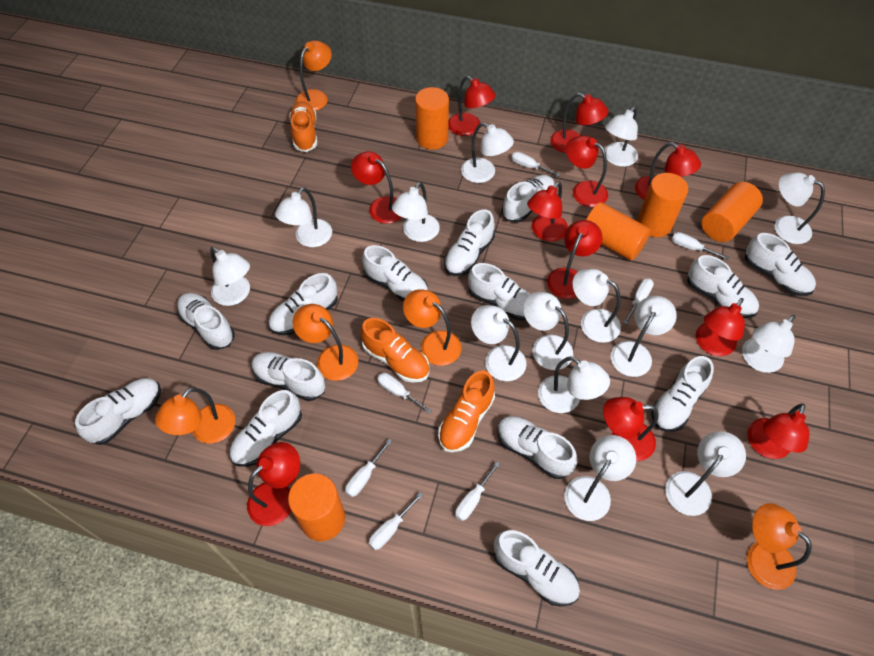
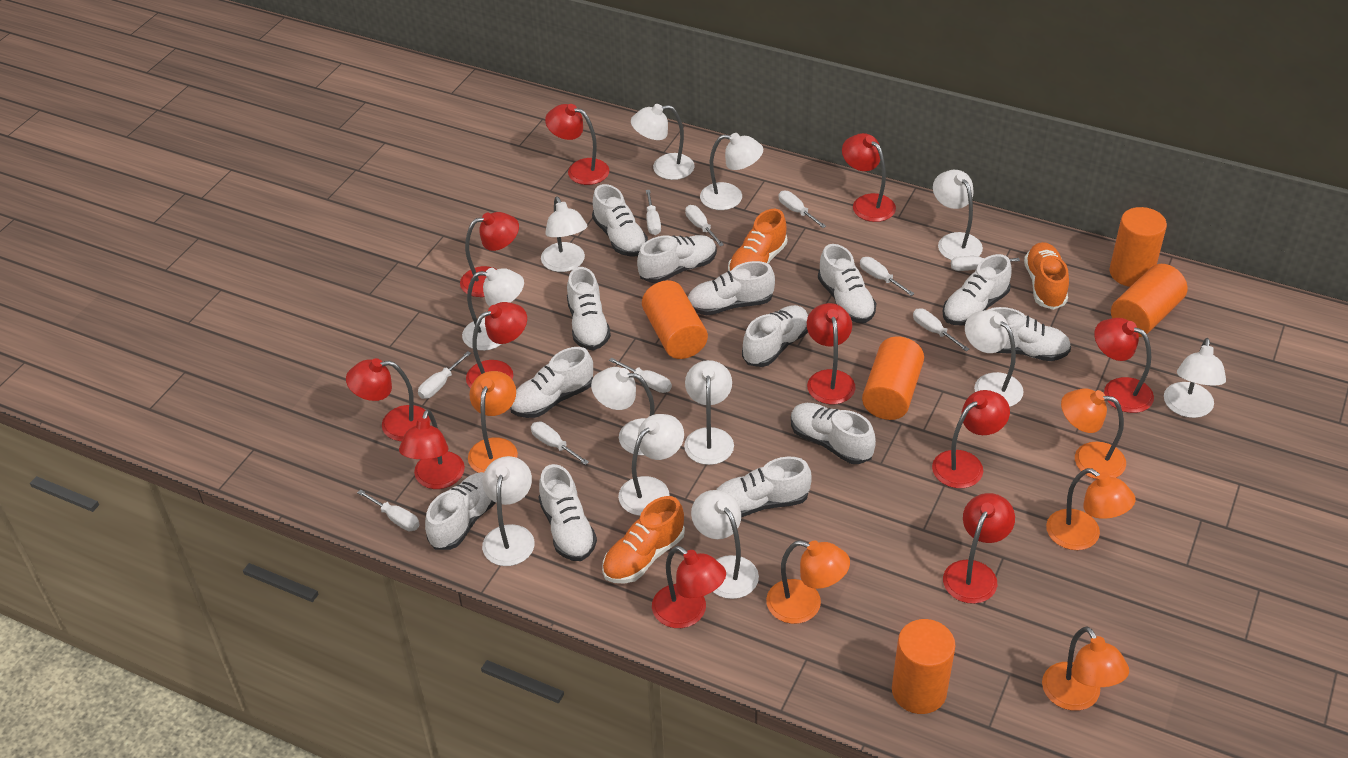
white lamp: [210,247,250,306] [275,187,332,247] [392,182,440,242] [461,123,514,183] [471,305,527,381] [523,292,573,370] [538,356,610,413] [564,435,636,521] [572,269,621,343] [605,107,638,167] [610,296,677,377] [665,431,746,516] [742,315,795,373] [774,173,825,244] = 14 -> [462,268,524,351] [482,456,535,566] [541,197,587,272] [591,367,655,456] [618,414,684,516] [631,104,694,180] [684,360,734,465] [691,490,759,599] [700,133,763,210] [933,170,983,260] [965,310,1024,407] [1164,338,1226,418] = 12
white screwdriver: [345,439,392,497] [369,492,423,550] [377,373,432,414] [455,461,500,521] [511,152,561,177] [623,278,654,324] [672,232,729,260] = 7 -> [357,489,420,531] [418,351,471,399] [531,422,589,465] [609,357,672,393] [646,190,661,235] [685,205,724,246] [779,191,826,228] [860,257,915,296] [913,309,969,351] [951,256,1020,271] = 10
white shoe: [75,378,161,445] [177,293,235,350] [229,390,302,467] [252,352,325,401] [268,273,338,335] [362,245,428,302] [444,209,495,276] [468,263,531,320] [494,530,580,606] [497,416,578,479] [502,175,555,223] [652,356,714,432] [687,255,759,318] [745,233,816,296] = 14 -> [425,472,496,550] [510,347,593,418] [539,464,597,561] [567,267,611,350] [592,184,648,257] [637,235,717,283] [688,261,775,315] [716,457,812,517] [742,305,808,367] [791,403,876,464] [818,244,876,323] [943,254,1012,326] [988,307,1071,361] = 13

